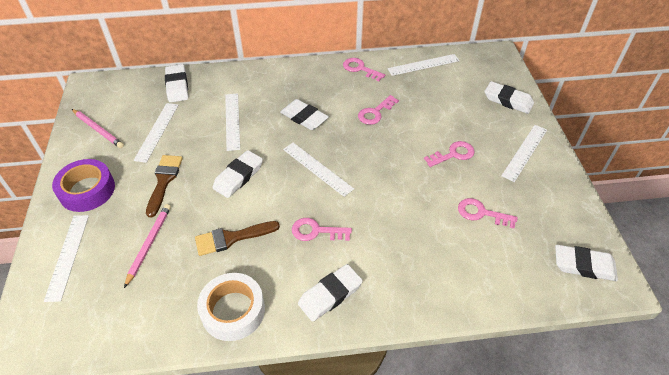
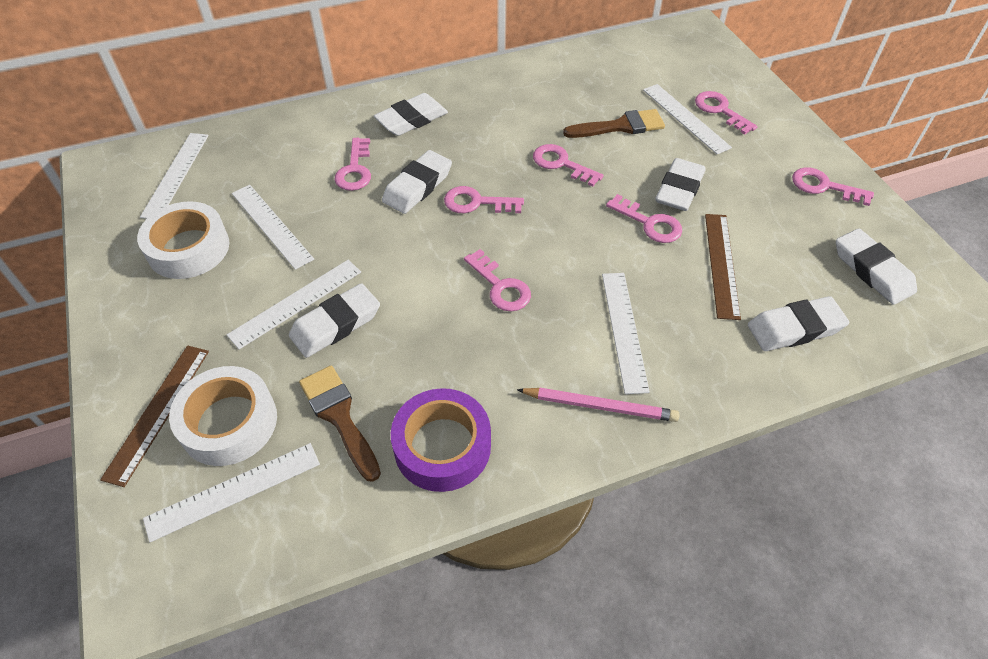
brown ruler: none = 0 -> [100,346,209,487] [705,214,741,320] = 2
pink key: [292,218,352,241] [343,58,385,81] [358,95,399,125] [424,141,475,167] [458,198,517,228] = 5 -> [335,138,371,191] [444,186,524,213] [464,249,531,311] [533,144,604,187] [606,194,682,243] [695,91,758,135] [792,167,874,206] = 7
pink pencil: [72,109,124,148] [124,204,171,288] = 2 -> [517,388,679,422] = 1
white tape: [197,273,265,341] = 1 -> [137,201,229,279] [169,366,277,466] = 2

